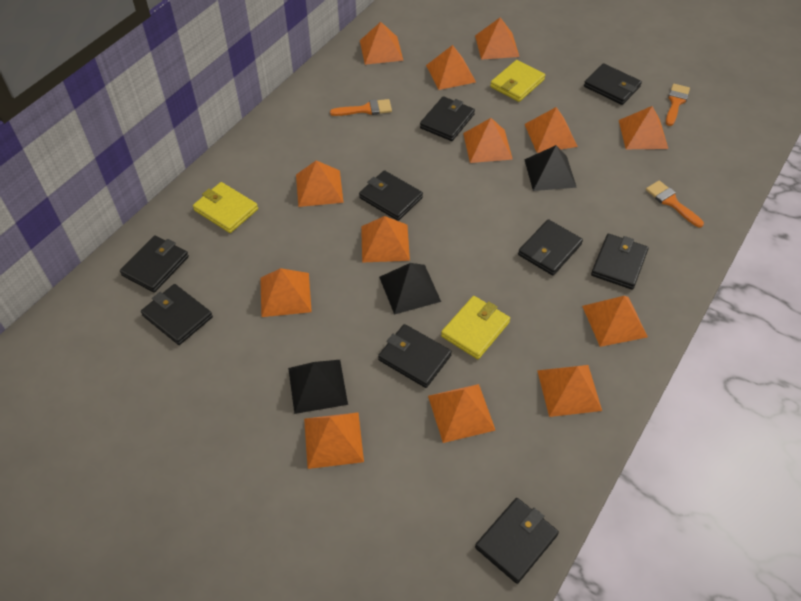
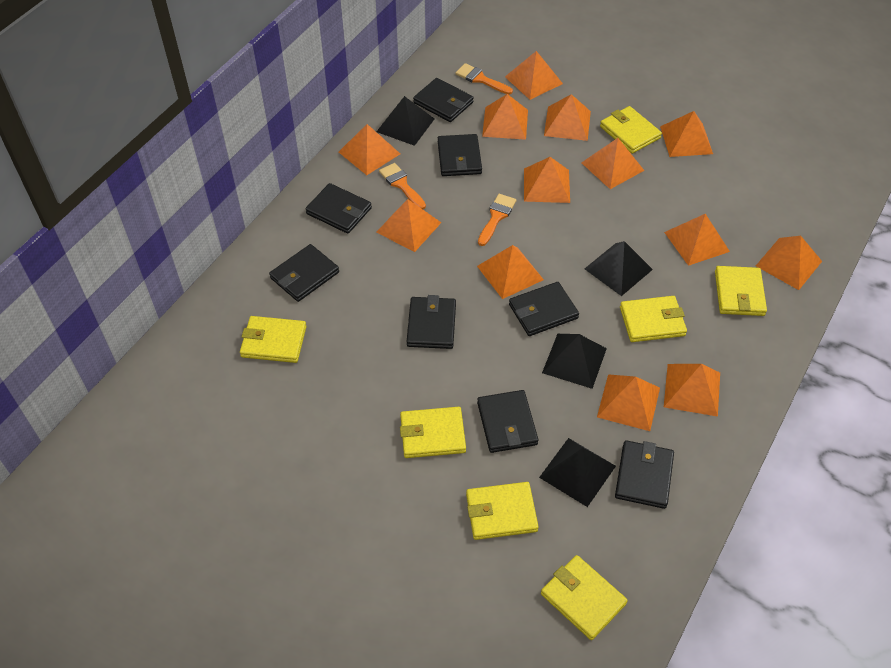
black pyramid: [288,360,348,414] [379,263,441,315] [524,145,577,191] = 3 -> [376,96,434,146] [539,438,616,507] [542,334,607,389] [585,241,653,296] = 4
black wallet: [120,235,189,293] [141,284,213,345] [359,170,423,221] [378,324,452,388] [420,96,475,141] [475,498,559,584] [518,219,583,275] [584,63,642,105] [591,234,649,290] = 9 -> [269,244,339,302] [305,183,372,234] [407,295,456,349] [413,78,474,122] [438,134,482,176] [477,390,538,453] [509,282,579,336] [615,440,674,509] = 8
yellow wallet: [193,182,258,233] [441,296,510,359] [490,60,545,102] = 3 -> [240,316,306,363] [400,407,466,458] [466,482,539,540] [541,555,628,640] [600,106,662,154] [620,296,687,342] [715,266,767,316] = 7

